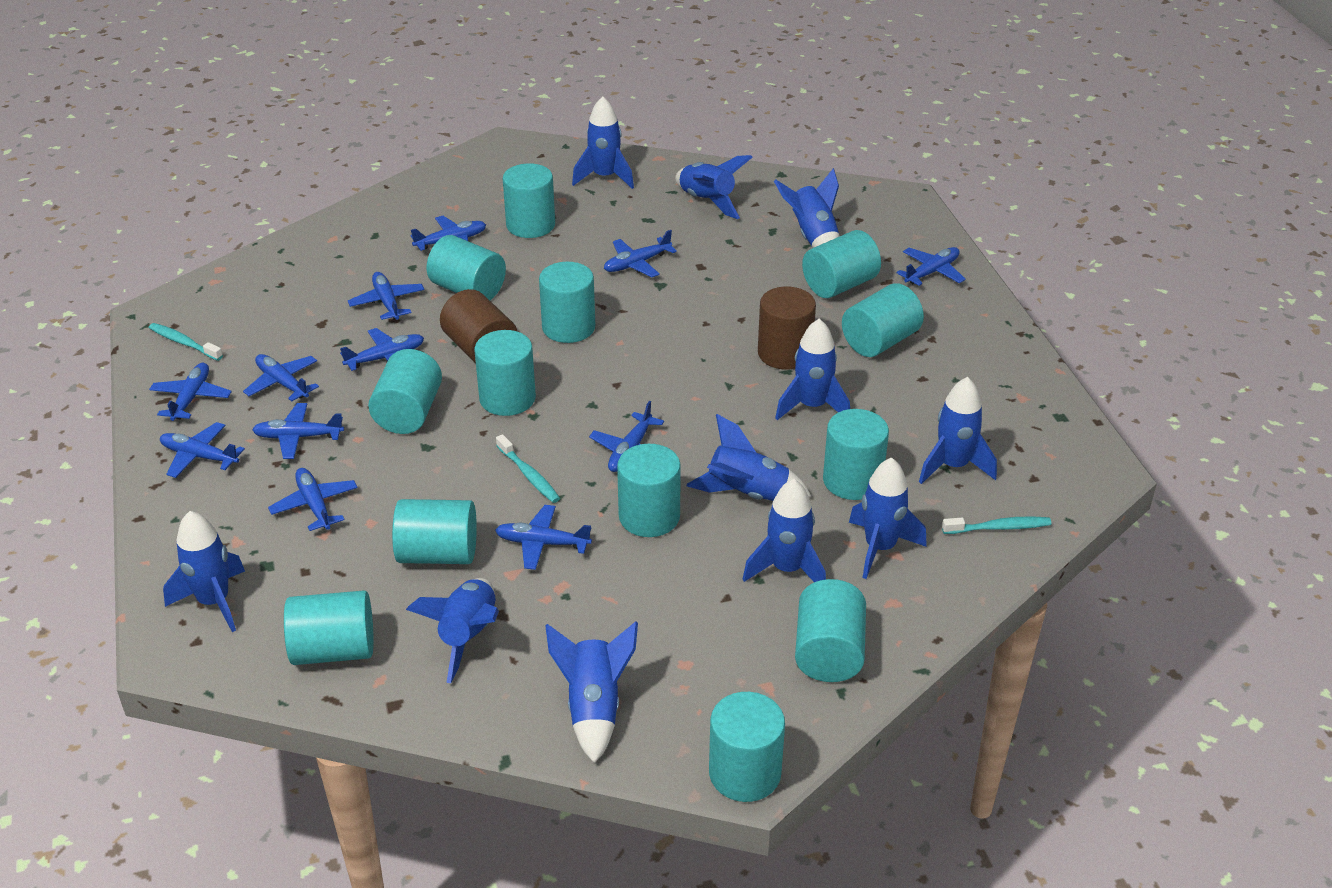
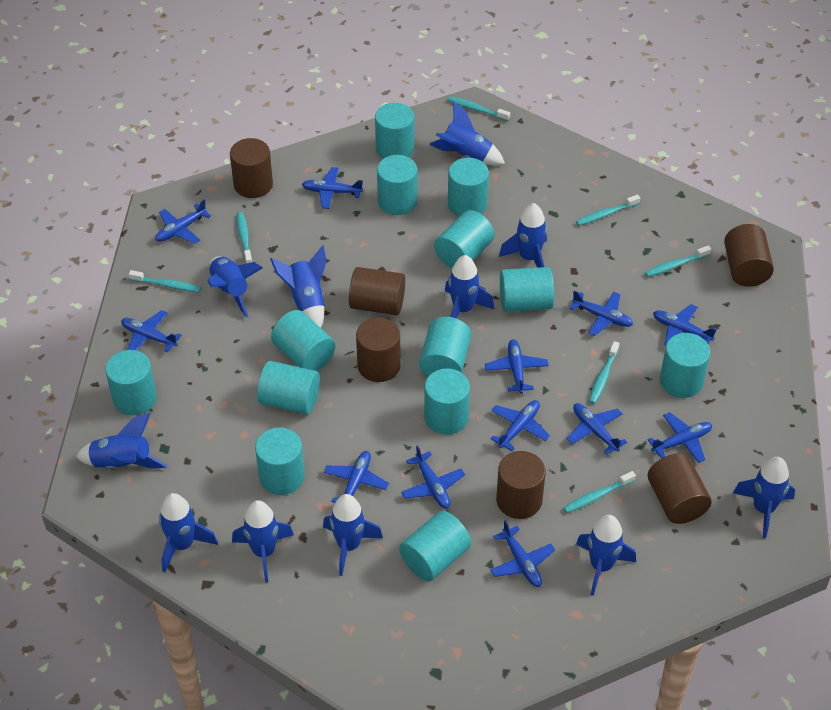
brown cylinder: [440,289,518,363] [758,287,816,369] = 2 -> [230,138,273,198] [349,267,405,315] [356,317,401,382] [496,451,546,519] [648,453,712,524] [724,224,774,287] = 6
turquoise toothbrush: [149,323,223,361] [496,434,560,503] [942,516,1051,534] = 3 -> [129,270,201,292] [237,212,252,263] [448,96,510,121] [563,471,636,513] [576,194,640,226] [589,341,620,404] [645,245,711,277] = 7

